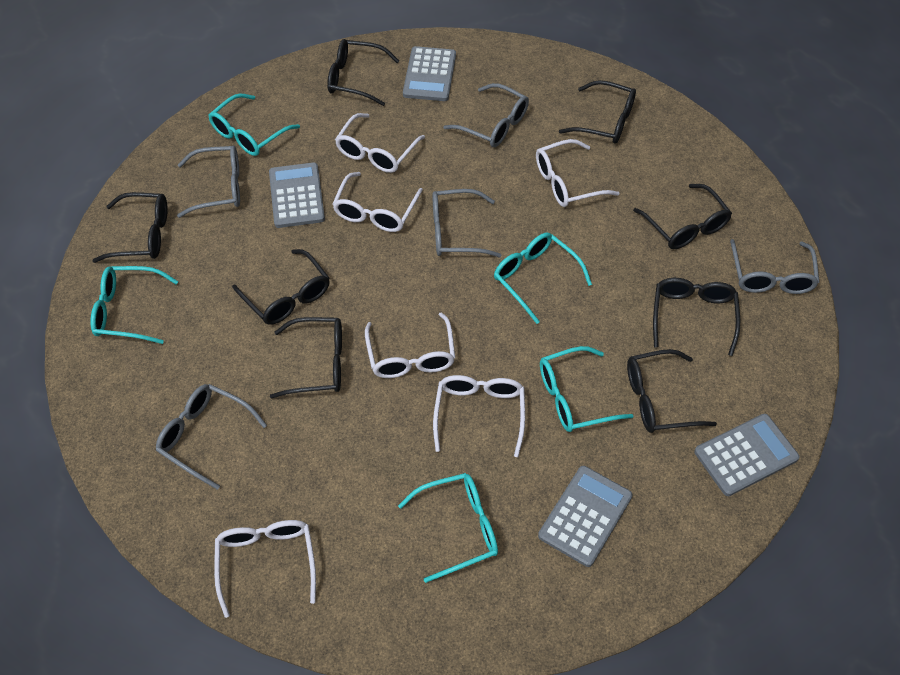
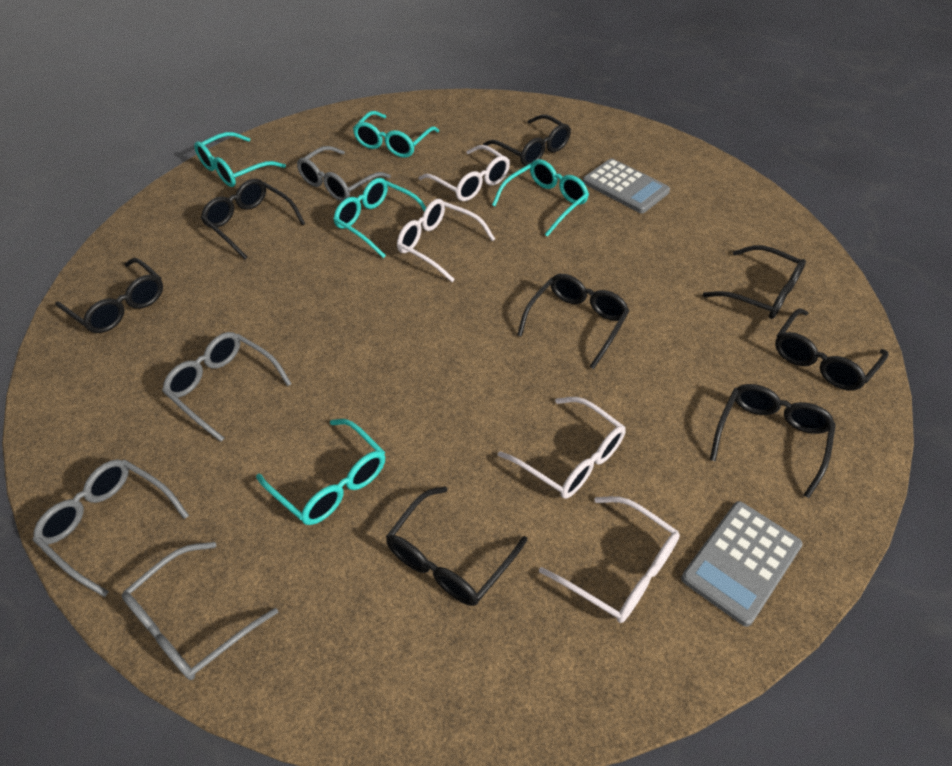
grey calculator: [269,162,325,228] [403,46,456,101] [538,466,633,567] [694,414,799,496] = 4 -> [583,158,670,213] [681,501,803,627] = 2
grey glasses: [156,384,267,490] [177,146,240,218] [432,189,502,257] [443,83,529,147] [730,239,819,294] = 5 -> [33,459,189,597] [122,542,278,680] [162,332,292,442] [297,146,391,201] = 4
white glasses: [214,520,316,618] [332,172,423,232] [335,113,425,173] [365,312,455,378] [433,375,525,457] [536,139,620,207] = 6 -> [397,199,495,282] [419,145,510,201] [498,397,626,499] [539,496,680,623] = 4

